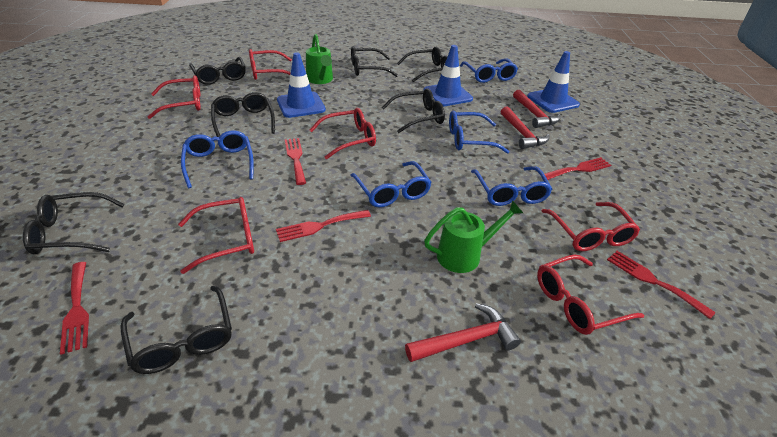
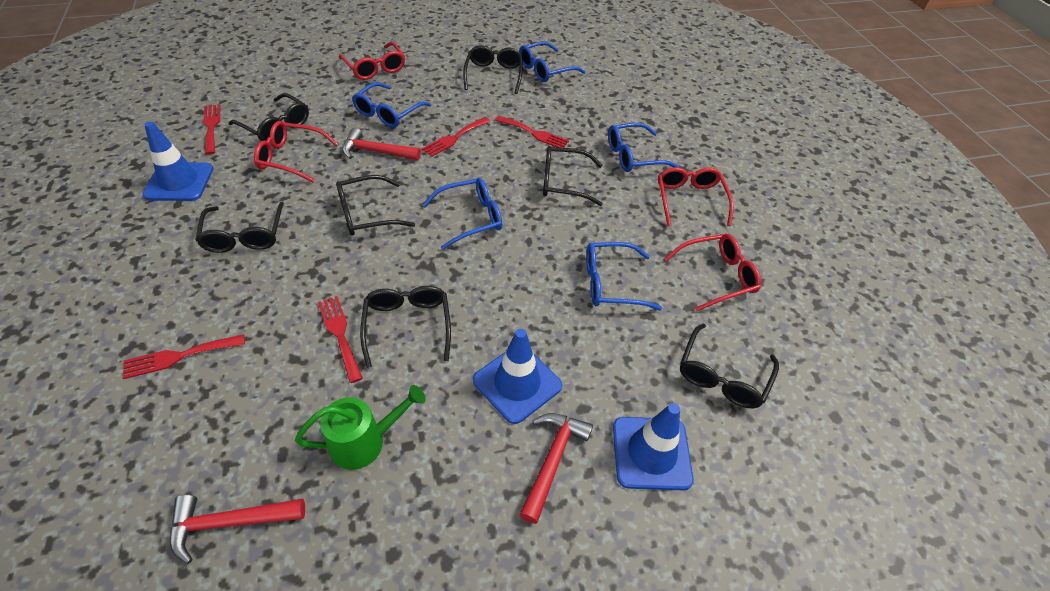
green watering can: [306,34,333,84] [424,200,523,273] = 2 -> [295,385,426,470] = 1
red glasses: [148,75,201,119] [178,197,254,274] [249,49,292,80] [310,108,376,159] [537,255,644,335] [542,202,640,251] = 6 -> [254,121,338,183] [339,42,405,80] [658,167,734,226] [664,234,761,311] = 4

